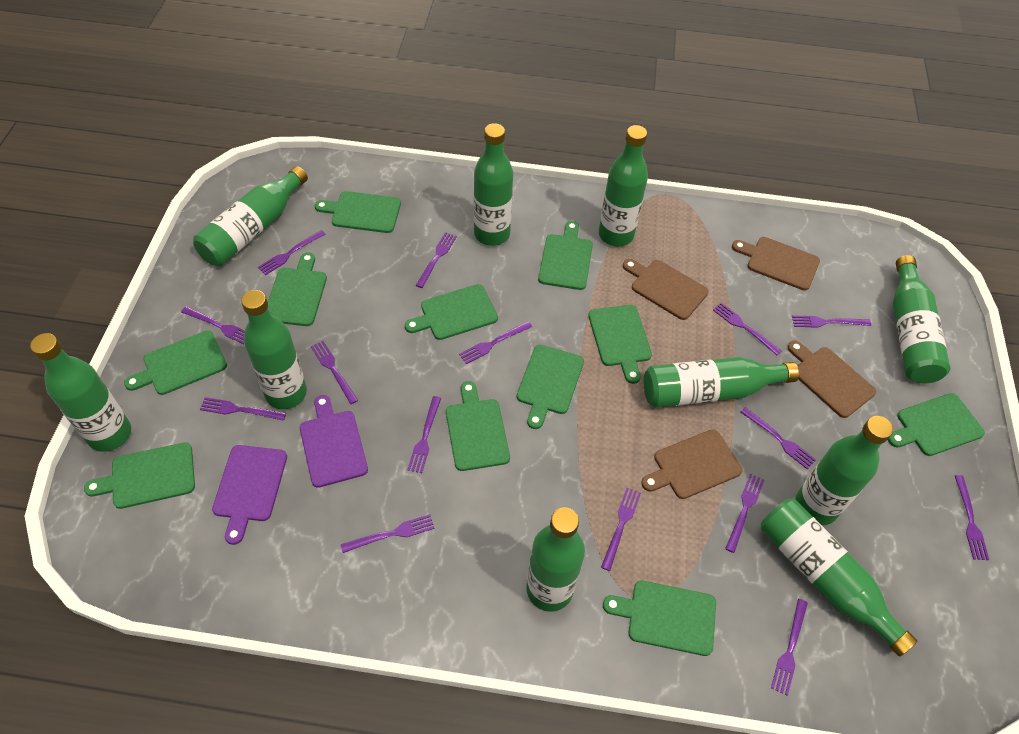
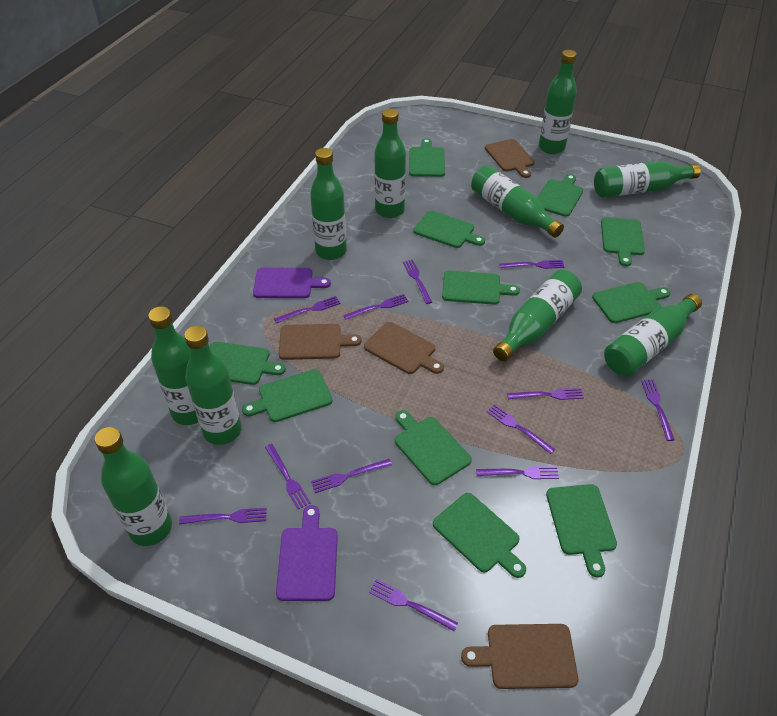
purple fork: [181,306,245,344] [200,397,286,421] [258,230,326,275] [311,341,358,404] [341,514,435,553] [407,396,441,473] [416,232,457,288] [459,321,532,364] [601,488,641,571] [713,303,781,355] [725,474,764,553] [741,407,816,469] [771,599,808,696] [792,315,871,328] [955,475,989,560] = 15 -> [179,508,267,524] [265,444,311,509] [274,296,341,323] [311,459,392,493] [343,294,409,320] [369,579,458,631] [403,260,432,304] [476,466,559,479] [487,404,555,454] [500,260,565,269] [507,388,584,400] [641,380,675,441] = 12

